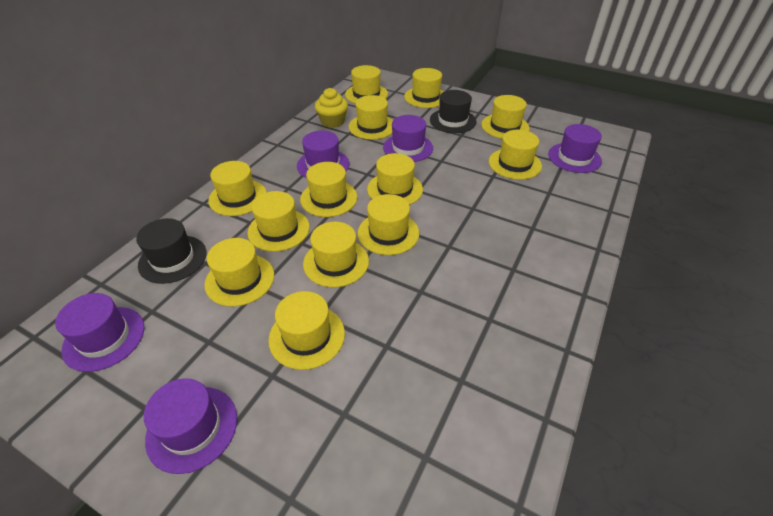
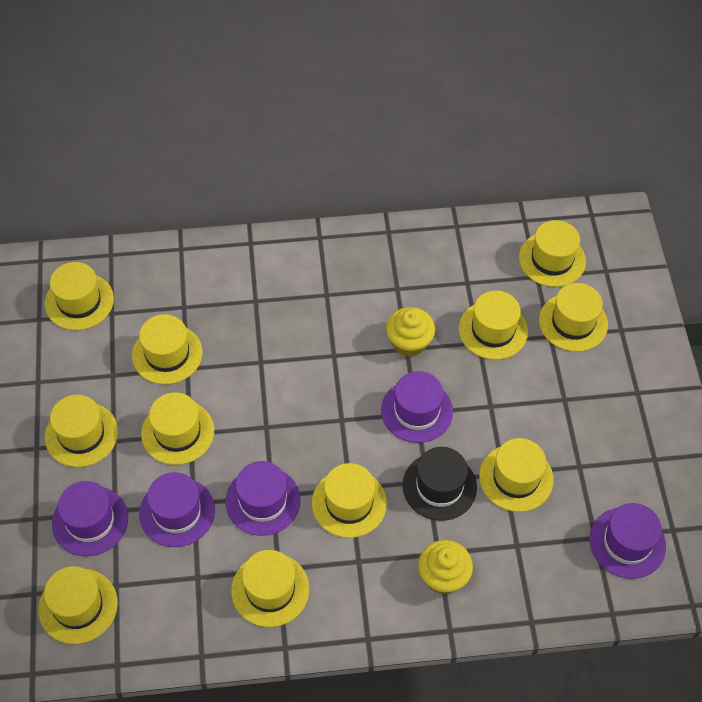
black hat: [136,218,207,284] [430,90,477,133] = 2 -> [402,447,477,521] = 1
yellow cupcake: [315,88,348,128] = 1 -> [386,307,435,357] [418,540,473,595] = 2
yellow hat: [204,238,274,307] [208,161,267,216] [247,191,310,252] [268,291,345,370] [300,162,358,217] [303,222,369,287] [345,65,388,103] [349,95,393,140] [358,194,419,255] [367,153,423,205] [404,68,444,108] [481,95,530,139] [489,130,542,180] = 13 -> [38,566,118,644] [45,262,114,330] [45,395,118,467] [132,314,202,384] [141,392,214,465] [231,550,309,627] [312,463,387,538] [459,291,528,360] [479,438,554,512] [519,220,586,287] [539,283,608,352] = 11

